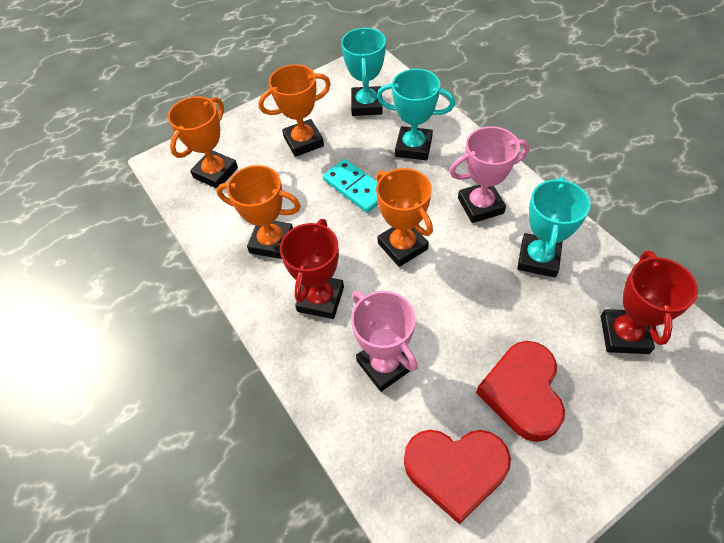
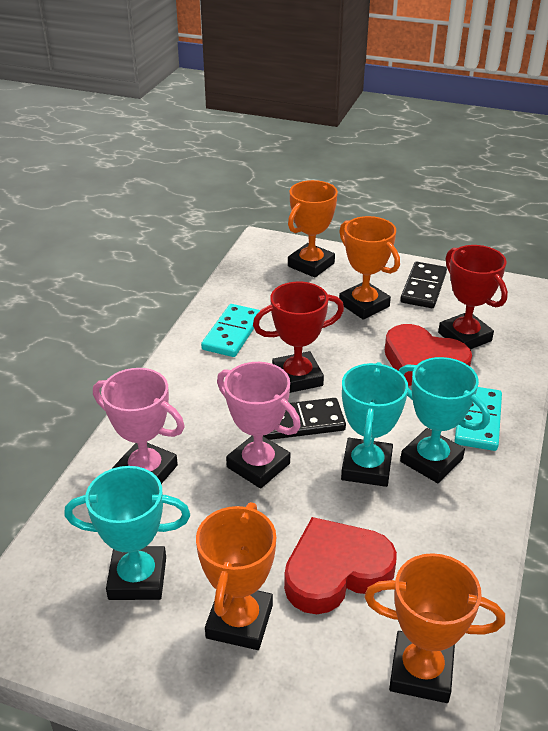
black domino: none = 0 -> [263,398,346,440] [400,262,447,308] = 2
turquoise domino: [323,159,378,213] = 1 -> [201,304,260,357] [454,387,502,451] = 2

